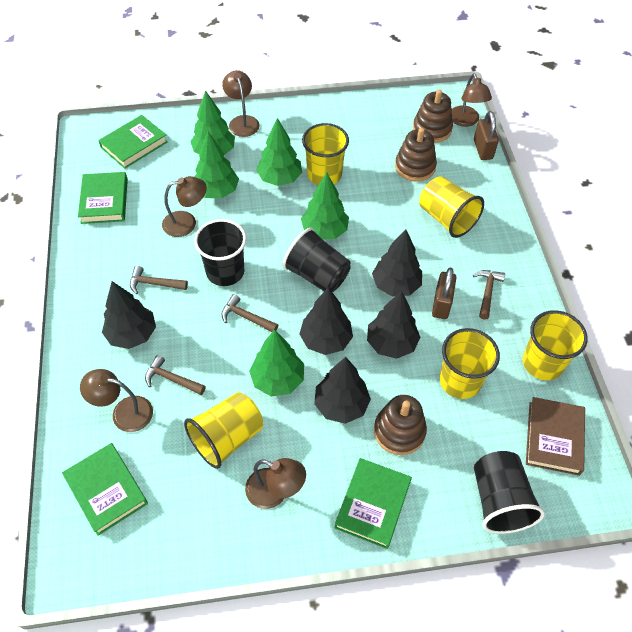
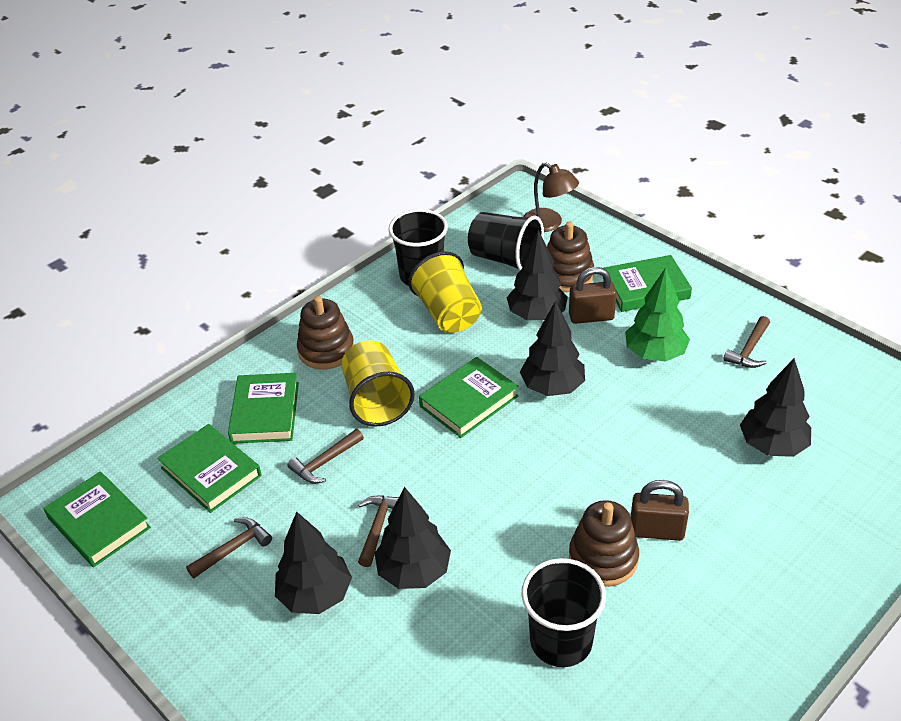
brown book: [526,397,585,476] = 1 -> none = 0
brown lamp: [80,369,153,432] [162,176,207,237] [222,70,260,137] [245,458,306,509] [452,73,492,127] = 5 -> [524,163,579,232] = 1
green book: [62,443,148,536] [78,172,128,224] [98,115,168,169] [334,458,412,549] = 4 -> [44,471,151,567] [157,424,262,513] [228,373,299,444] [419,357,519,438] [603,255,692,312] = 5
green tree: [190,90,235,155] [194,131,239,198] [249,329,304,396] [256,118,302,186] [301,172,349,240] = 5 -> [625,268,690,362] = 1
yellow cup: [184,392,263,469] [302,123,349,185] [419,176,484,238] [440,328,500,399] [523,310,588,380] = 5 -> [341,340,415,427] [408,252,482,333] = 2

